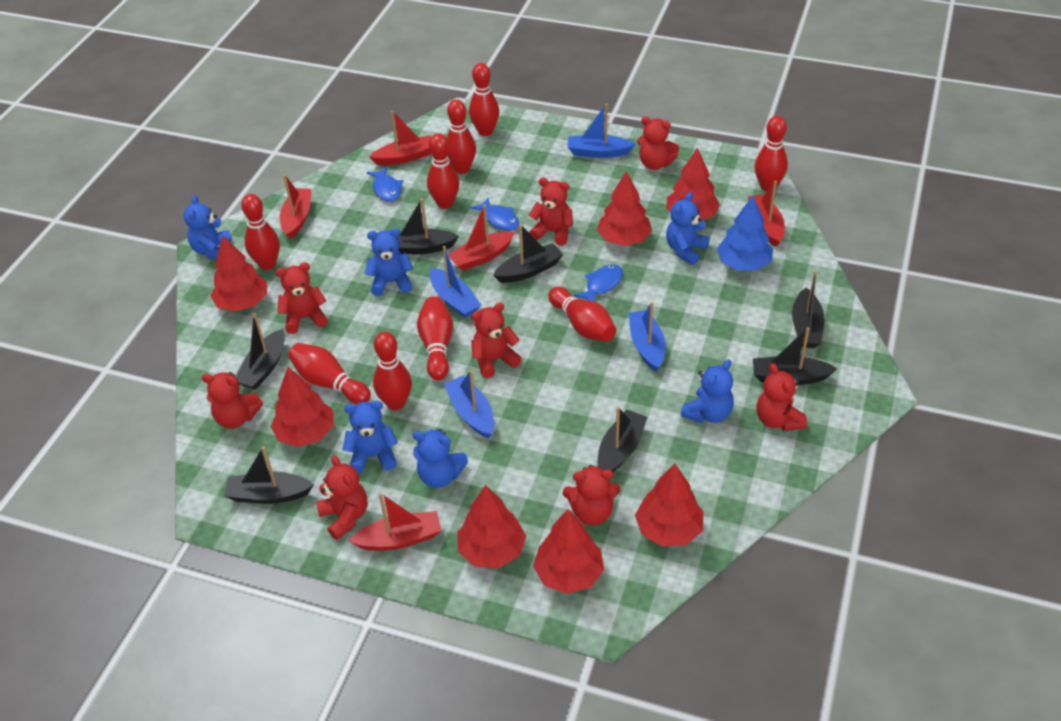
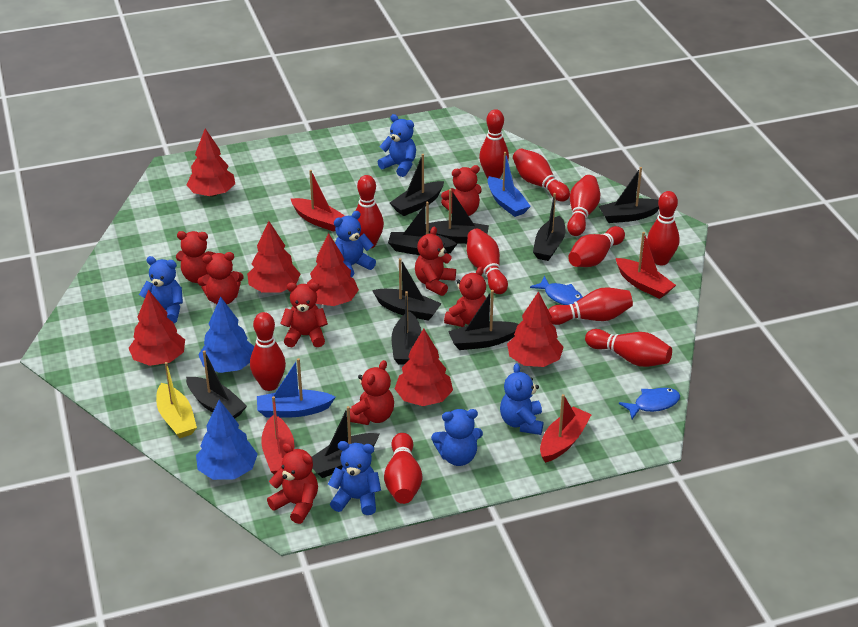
black boat: [224,446,314,504] [236,313,285,390] [398,198,459,254] [493,224,563,283] [598,407,647,472] [753,327,837,385] [792,271,824,348] = 7 -> [186,350,247,418] [312,406,380,478] [372,258,442,321] [388,202,457,255] [390,154,444,216] [391,291,421,365] [429,189,489,244] [448,290,518,350] [533,193,565,261] [598,167,659,223] = 10
blue boat: [429,246,481,318] [444,370,494,438] [567,104,635,158] [628,302,666,372] = 4 -> [257,358,336,418] [488,152,531,217] = 2
blue fish: [367,167,403,202] [470,198,519,231] [573,265,623,302] = 3 -> [530,276,583,305] [619,388,680,419] = 2
blue tree: [717,195,773,270] = 1 -> [196,400,258,480] [198,297,254,373] = 2
red boat: [280,174,312,239] [348,493,441,551] [369,110,431,166] [448,204,515,271] [748,181,785,247] = 5 -> [261,396,294,475] [291,170,345,232] [540,394,592,463] [616,232,676,299] = 4
red bowling pin: [241,194,280,270] [288,343,371,404] [373,332,412,410] [417,296,453,380] [427,133,459,209] [447,99,476,174] [469,63,499,136] [548,287,616,341] [755,116,788,191] = 9 -> [250,312,286,391] [356,175,384,249] [384,433,422,504] [467,229,508,294] [479,109,509,179] [513,149,570,202] [548,287,633,325] [567,175,600,236] [568,226,625,267] [585,329,672,367] [647,191,680,265] = 11
red tree: [210,236,267,312] [270,367,334,447] [457,485,526,568] [533,509,604,594] [597,171,652,246] [635,464,704,547] [667,148,720,220] = 7 -> [129,290,185,366] [186,129,235,197] [247,221,300,293] [307,233,359,306] [395,329,453,406] [507,291,564,367] = 6
yellow boat: none = 0 -> [156,362,197,438] = 1

